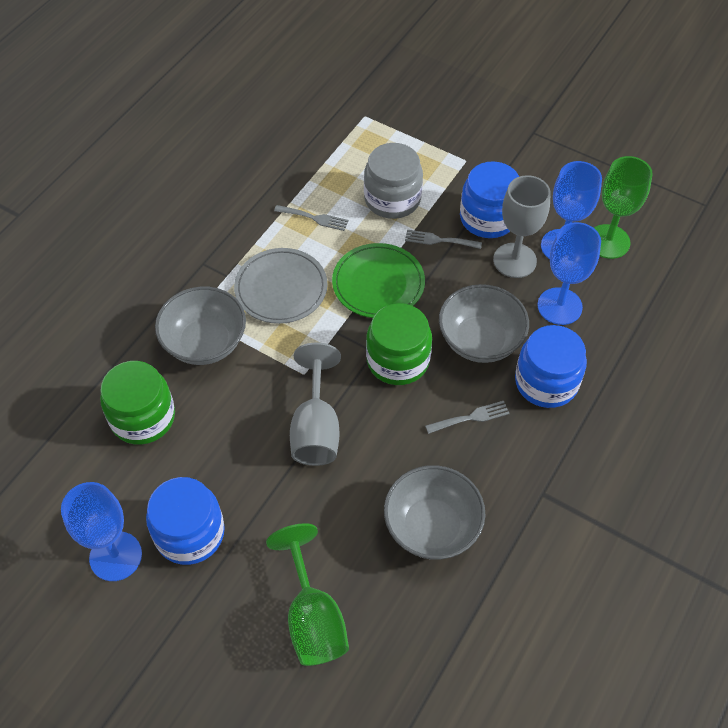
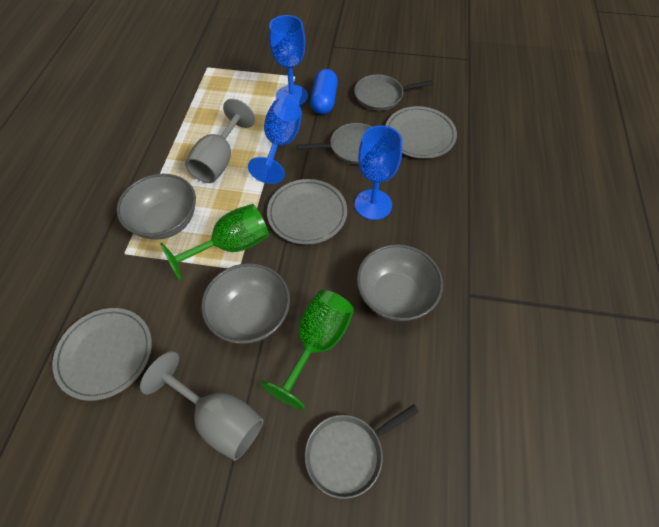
blue capsule: none = 0 -> [310,69,338,114] = 1
blue jar: [146,477,225,565] [460,161,519,238] [515,325,587,408] = 3 -> none = 0
green jar: [100,361,175,445] [366,303,432,385] = 2 -> none = 0
green plate: [332,243,425,318] = 1 -> none = 0
grey fork: [274,205,349,231] [405,230,482,249] [425,401,510,434] = 3 -> none = 0
grey jar: [364,143,423,219] = 1 -> none = 0
grey pan: none = 0 -> [297,123,372,165] [305,405,419,499] [354,75,434,111] = 3
grey plate: [234,248,328,324] = 1 -> [52,308,152,401] [267,179,347,245] [385,106,457,159] = 3

